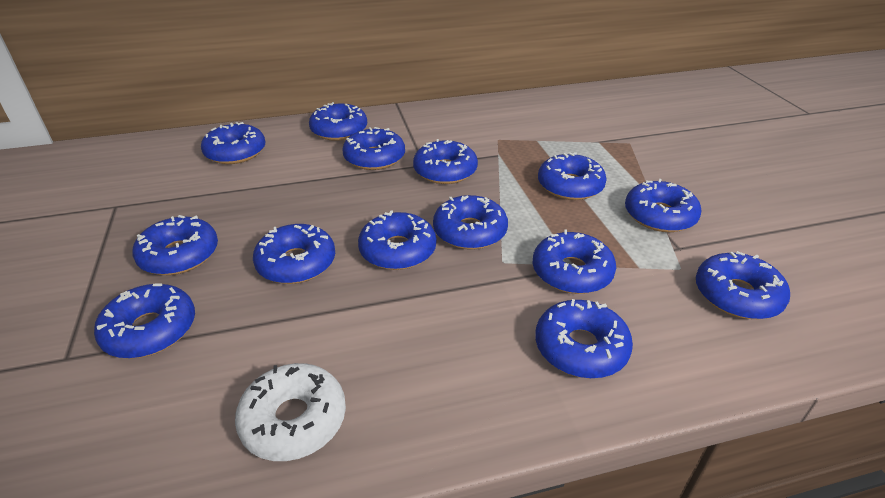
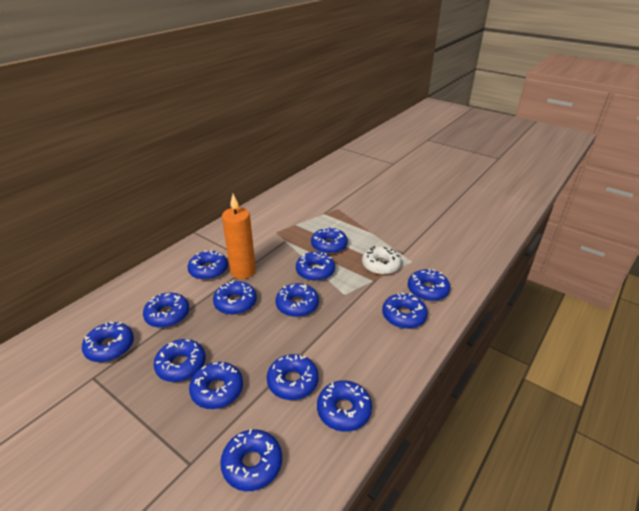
orange candle: none = 0 -> [222,194,256,279] = 1

